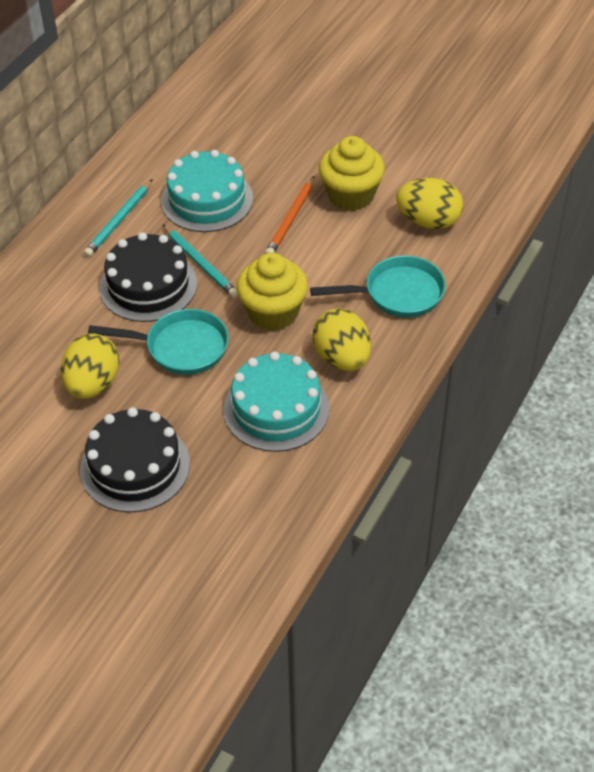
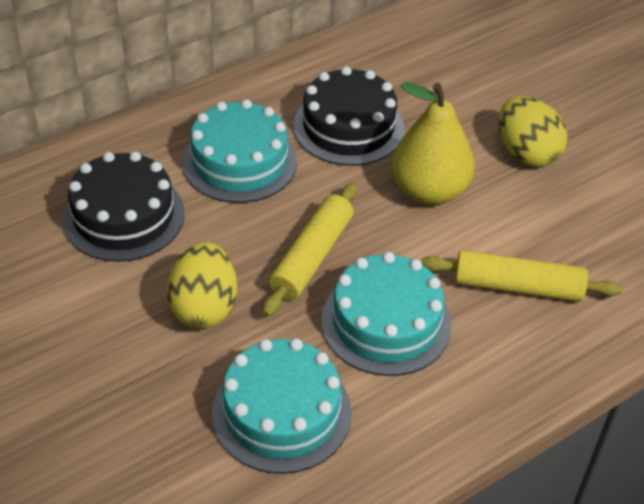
orange pencil: [265,176,314,254] = 1 -> none = 0
turquoise cake: [161,150,253,232] [223,351,330,452] = 2 -> [182,99,297,203] [212,338,352,474] [321,252,452,376] = 3
turquoise pan: [88,309,229,375] [310,255,446,318] = 2 -> none = 0
turquoise pencil: [84,179,153,257] [163,225,238,298] = 2 -> none = 0
yellow cupcake: [236,253,308,331] [319,136,385,211] = 2 -> none = 0
yellow egg: [61,333,119,399] [313,308,371,371] [396,178,463,229] = 3 -> [166,242,237,329] [498,96,568,167] = 2
yellow pear: none = 0 -> [391,82,475,205] = 1
yellow rolling pin: none = 0 -> [263,182,357,317] [421,250,622,302] = 2

